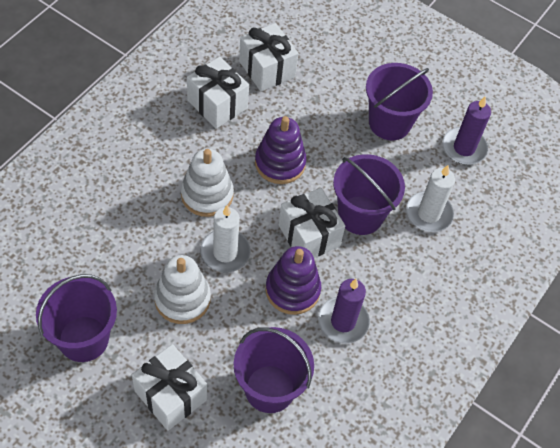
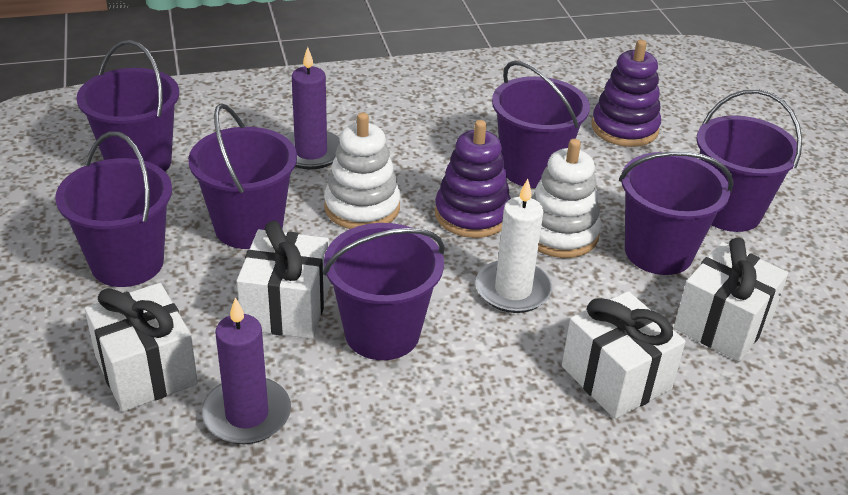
purple bucket: [36,274,117,362] [234,327,314,413] [333,154,405,235] [366,63,433,140] = 4 -> [56,131,172,287] [76,40,179,171] [188,103,297,249] [323,223,444,360] [492,61,590,188] [619,151,734,275] [696,89,802,232] = 7
white candle: [200,205,251,273] [406,165,455,232] = 2 -> [476,179,552,313] = 1

